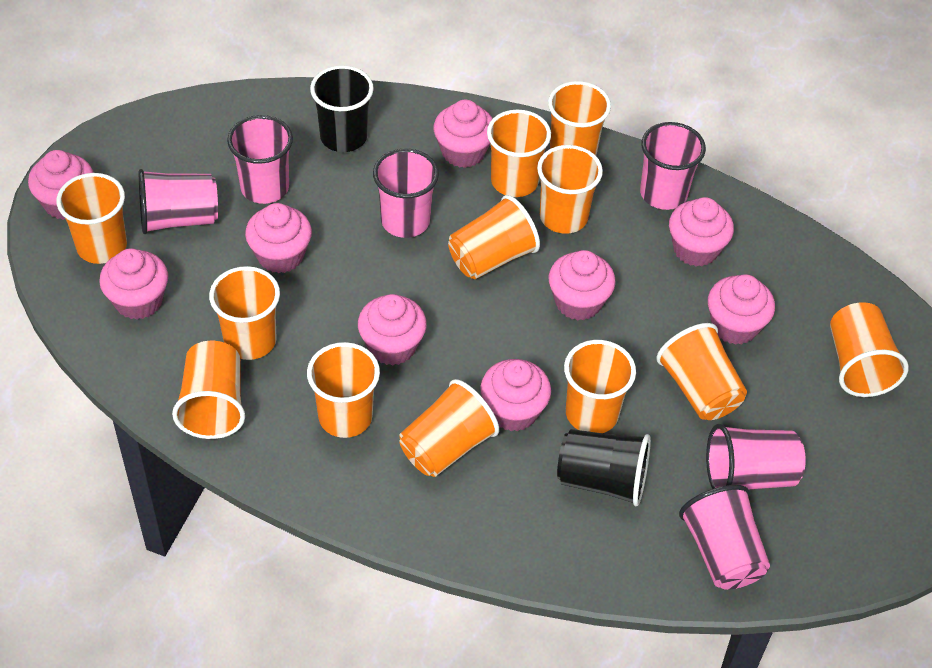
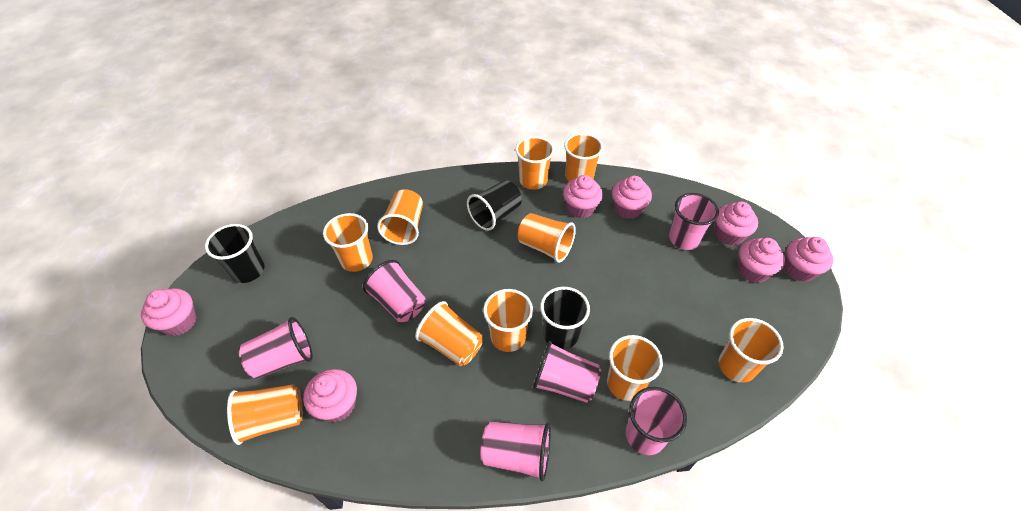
black cup: [310,65,374,152] [557,429,651,506] = 2 -> [205,224,265,283] [467,180,522,231] [540,287,590,350] = 3
orange cup: [56,173,127,264] [172,341,245,439] [209,266,280,360] [307,342,380,438] [399,379,499,477] [448,195,540,279] [487,110,551,197] [537,145,603,234] [548,81,611,155] [564,340,636,433] [656,323,747,420] [830,302,909,397] = 12 -> [227,384,303,445] [323,213,373,272] [377,189,423,245] [415,301,483,366] [483,289,533,352] [515,136,554,190] [518,213,576,263] [564,133,603,182] [607,335,663,401] [719,318,784,383] = 10
pink cupcake: [28,150,94,220] [99,248,168,320] [245,203,312,273] [358,294,427,366] [434,100,493,168] [480,359,551,431] [549,250,616,320] [669,197,734,266] [708,274,775,345] = 9 -> [141,288,197,336] [303,369,357,422] [563,175,603,218] [612,176,652,219] [715,201,758,246] [738,238,785,283] [784,237,833,282] = 7

